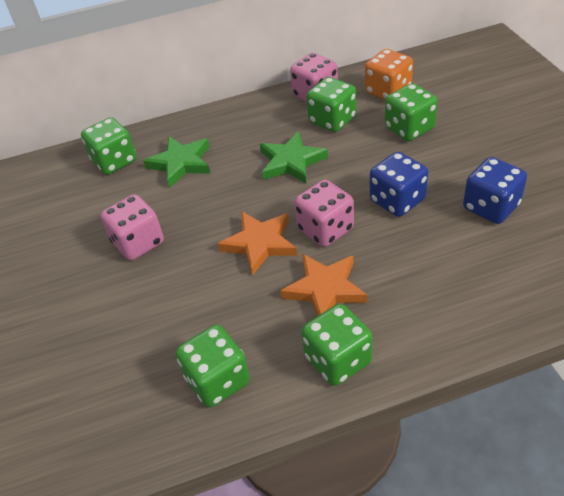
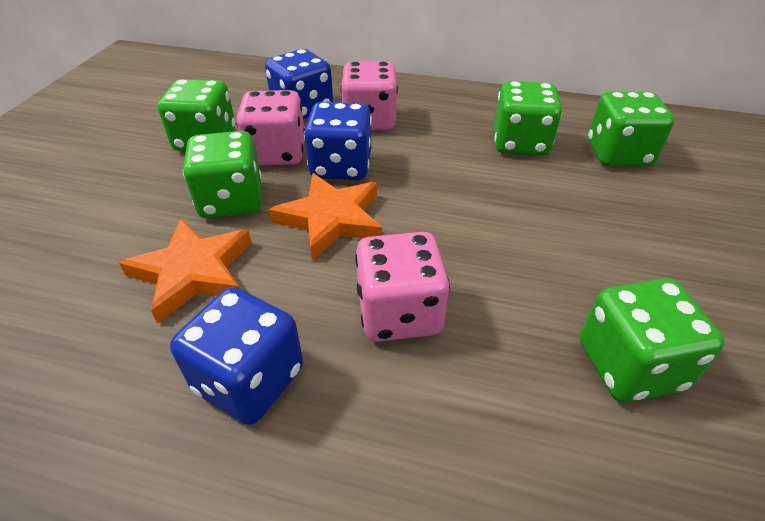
blue dice: [370,152,428,217] [463,157,527,224] = 2 -> [170,287,303,425] [265,49,333,119] [304,102,372,180] = 3
green star: [143,136,210,188] [260,131,328,184] = 2 -> none = 0
orange dice: [365,49,413,100] = 1 -> none = 0

